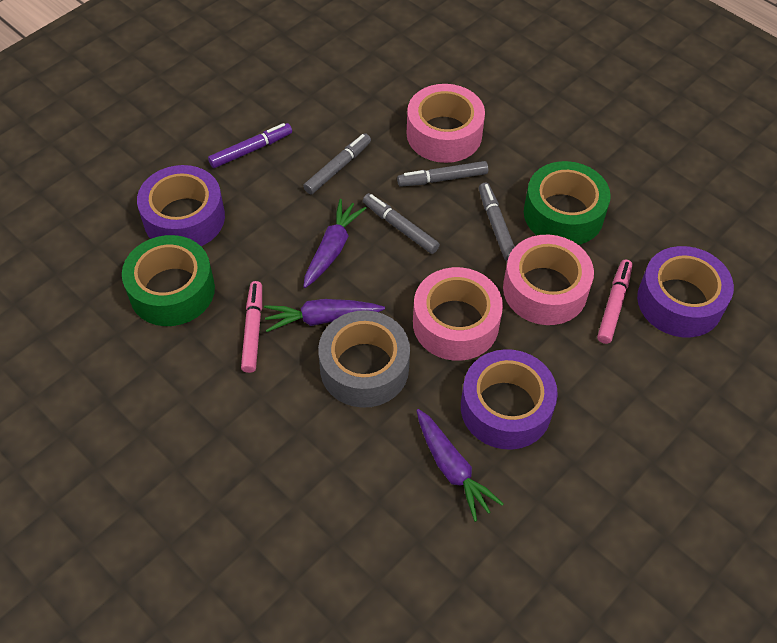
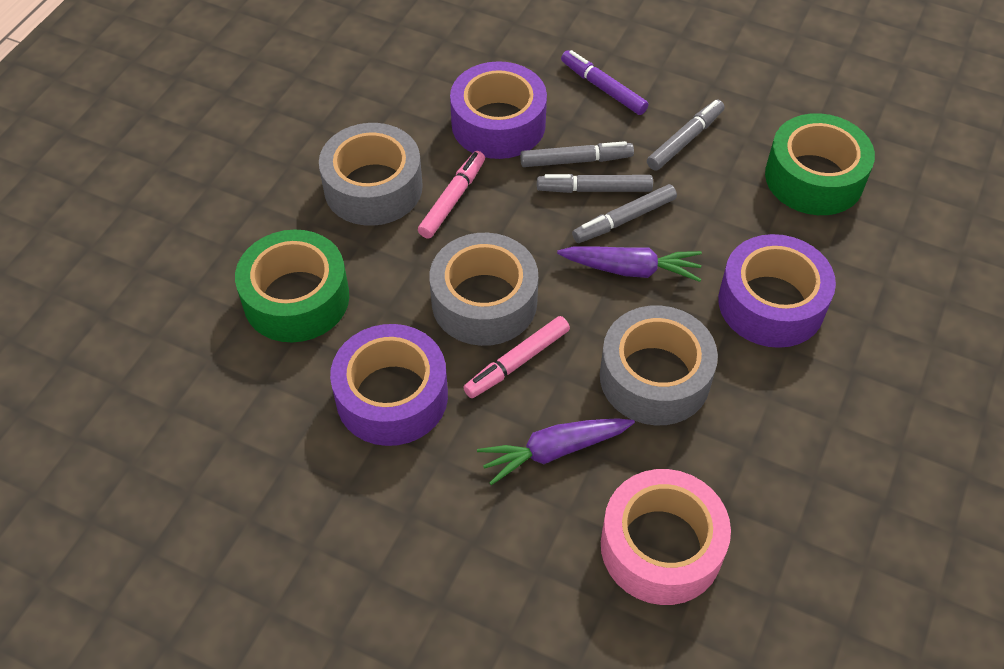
grey tape: [318,310,410,408] = 1 -> [319,123,423,226] [430,233,538,346] [600,305,718,425] = 3
pink tape: [407,84,485,163] [413,267,503,361] [503,235,594,325] = 3 -> [601,469,731,605] = 1
purple carrot: [264,299,385,332] [303,199,366,288] [416,409,504,522] = 3 -> [477,418,635,485] [557,246,702,282] = 2

